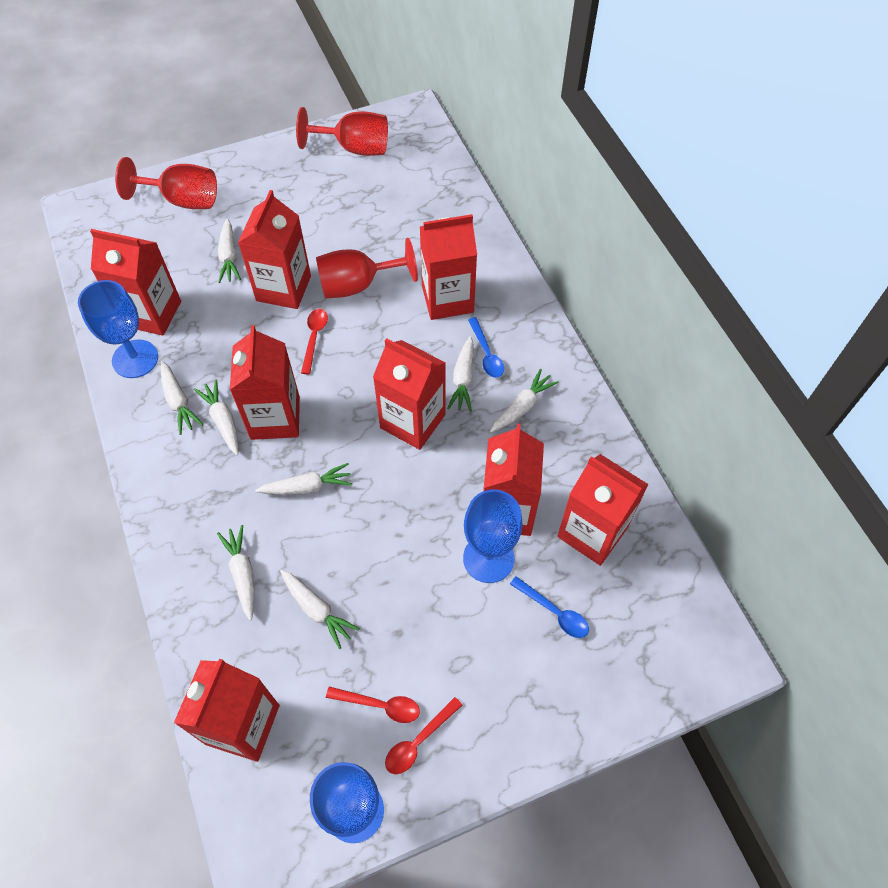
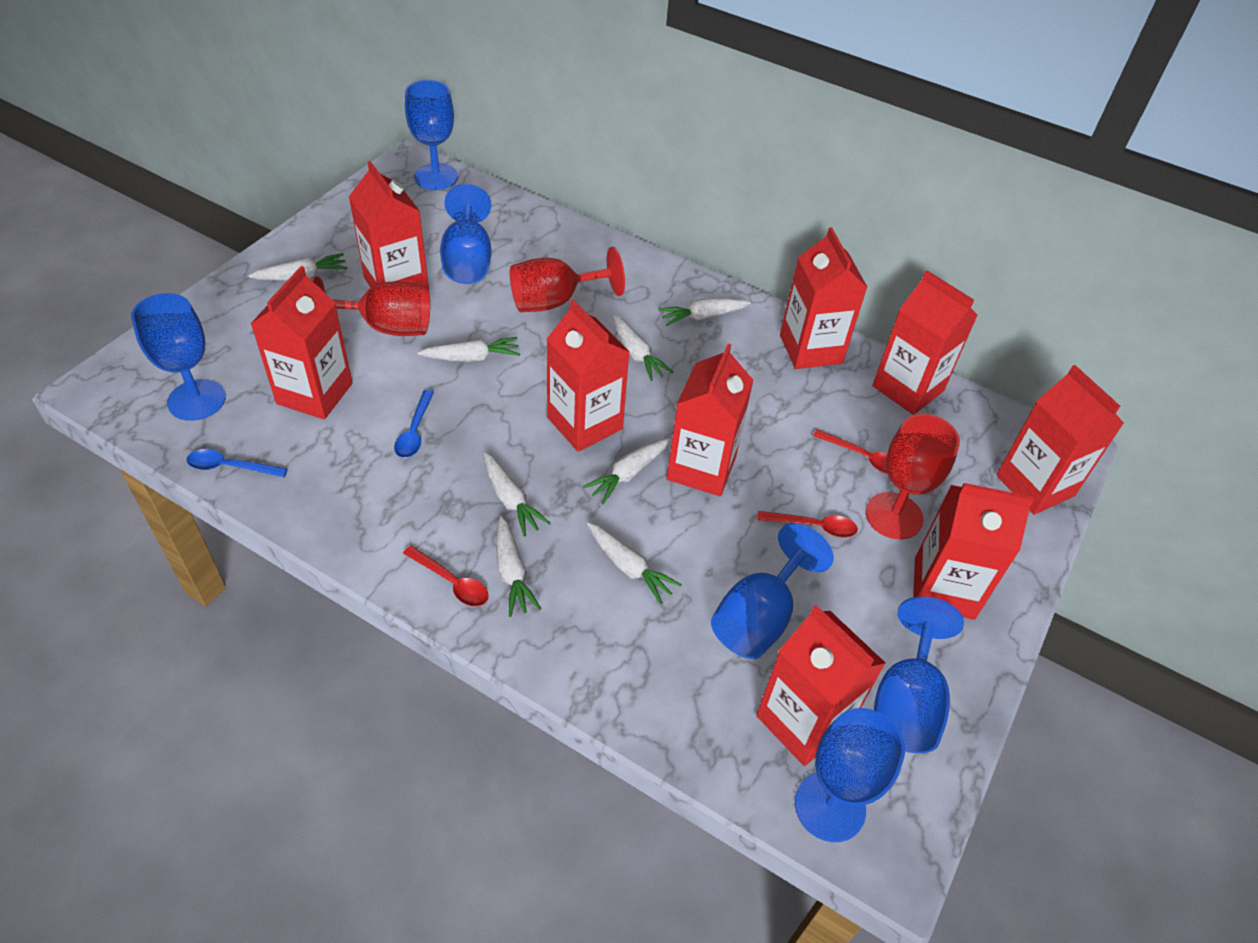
blue goblet: [78,280,158,378] [310,762,384,843] [463,489,523,583] = 3 -> [131,293,226,421] [405,80,458,190] [440,184,491,284] [711,523,834,659] [795,708,905,842] [874,596,964,753] = 6
red carton: [90,229,181,336] [174,659,279,762] [230,325,300,440] [238,190,311,309] [373,338,446,450] [420,214,477,320] [483,424,544,536] [557,454,649,566] = 8 -> [251,266,353,419] [349,161,429,290] [546,300,630,452] [667,344,754,496] [756,605,886,766] [780,227,867,369] [873,270,978,415] [913,483,1034,620] [996,365,1124,515] = 9

